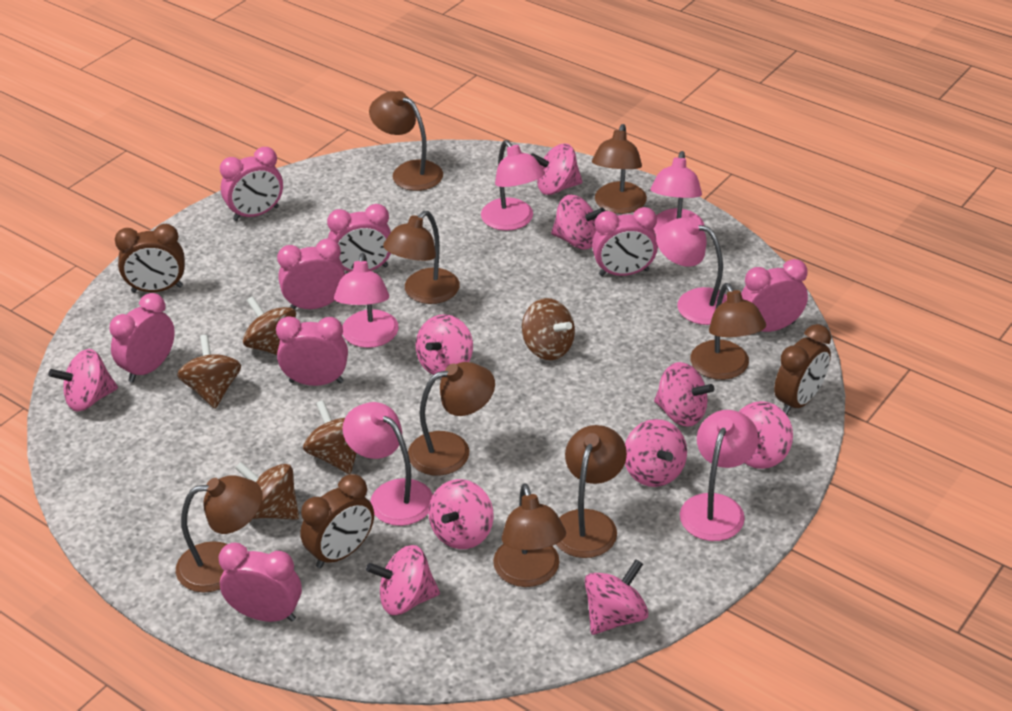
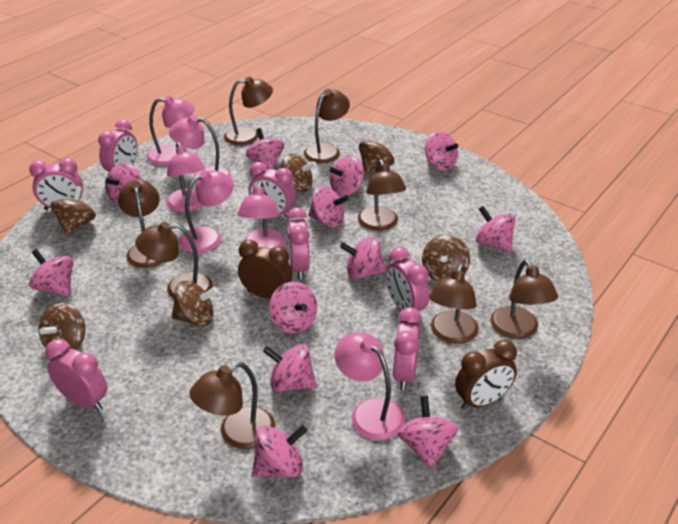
brown clock: [115,224,185,293] [300,474,374,568] [774,324,831,415] = 3 -> [238,240,292,299] [455,340,517,410] = 2
brown spinning top: [177,335,241,409] [235,462,299,520] [243,296,296,355] [303,400,357,474] [522,298,575,360] = 5 -> [38,303,85,350] [50,186,96,237] [171,281,218,327] [281,154,316,192] [359,133,395,175] [422,235,470,282] = 6
pink clock: [109,293,175,382] [219,543,302,622] [220,147,283,221] [276,316,348,386] [277,238,345,309] [327,204,391,272] [592,207,658,276] [741,259,808,332] = 8 -> [29,158,83,210] [46,339,107,411] [98,120,138,172] [248,162,296,217] [287,207,310,279] [386,247,430,311] [393,307,422,390] = 7
pink spinning top: [48,349,118,412] [366,545,440,615] [416,314,473,375] [428,479,494,549] [531,143,583,195] [551,195,605,249] [585,559,649,635] [625,419,687,487] [654,362,714,427] [739,401,793,469] = 10 -> [29,249,73,297] [105,163,141,205] [246,128,284,169] [252,425,307,477] [263,344,316,392] [269,282,317,333] [308,186,349,227] [330,156,364,196] [340,237,386,280] [397,396,458,469] [425,131,458,171] [476,206,515,252] = 12

